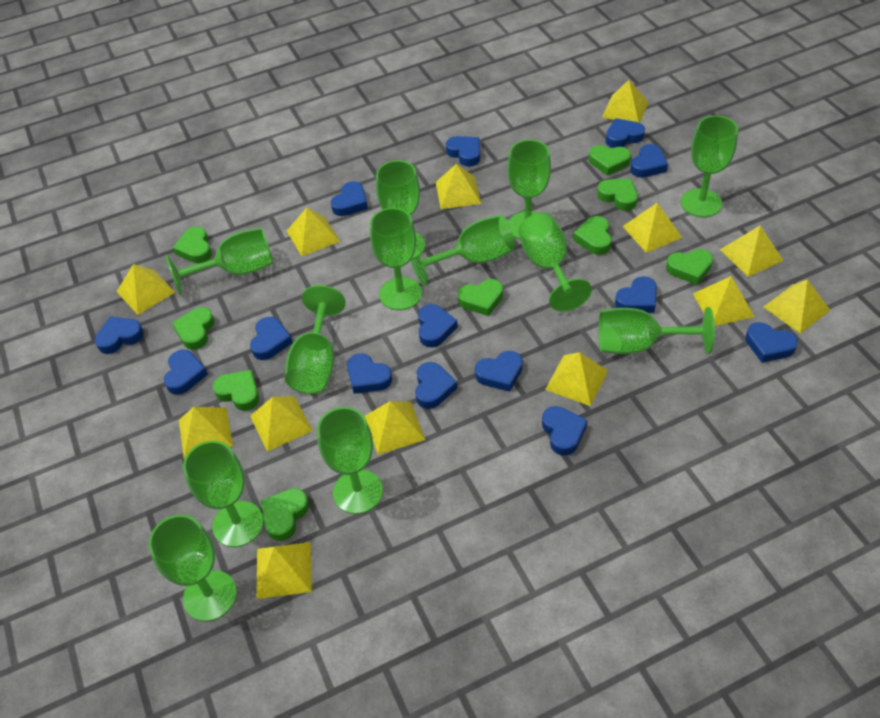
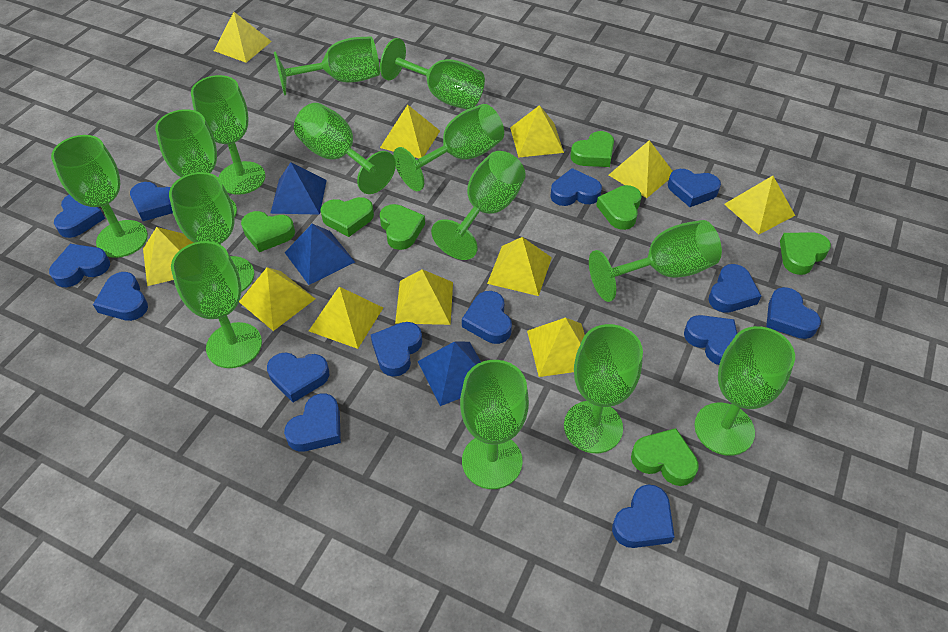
blue pyramid: none = 0 -> [270,162,327,215] [285,224,355,285] [418,342,481,406] = 3
green goblet: [149,515,237,621] [166,227,274,296] [183,441,263,547] [285,285,346,394] [317,407,383,514] [370,208,422,310] [376,160,425,255] [411,215,515,286] [507,140,551,239] [518,213,592,312] [599,307,715,354] [681,116,738,217] = 12 -> [51,135,148,258] [155,109,237,218] [169,172,254,292] [171,241,262,368] [191,75,265,195] [274,36,380,96] [294,103,396,194] [380,38,485,110] [393,104,504,191] [431,151,526,260] [460,360,529,489] [564,324,643,453] [589,220,722,302] [694,326,795,456] = 14
green heart: [172,307,215,350] [173,226,212,263] [213,370,259,411] [261,488,309,541] [458,279,503,316] [573,216,612,255] [589,145,631,176] [597,178,638,211] [666,249,713,285] = 9 -> [241,211,295,252] [320,197,374,237] [380,204,425,250] [570,131,614,167] [596,185,642,230] [631,428,699,486] [780,232,831,275] = 7
yellow pyramid: [117,264,175,315] [179,407,233,459] [250,396,313,452] [256,542,312,599] [287,208,340,256] [365,401,425,455] [436,164,481,209] [545,352,608,406] [602,80,649,123] [622,203,682,253] [693,276,755,326] [720,226,784,277] [763,279,830,334] = 13 -> [143,227,194,286] [214,12,272,63] [239,267,315,331] [309,286,383,349] [380,104,440,158] [395,269,453,325] [487,237,552,296] [510,105,564,158] [527,317,585,377] [609,140,672,198] [724,176,795,235] = 11

